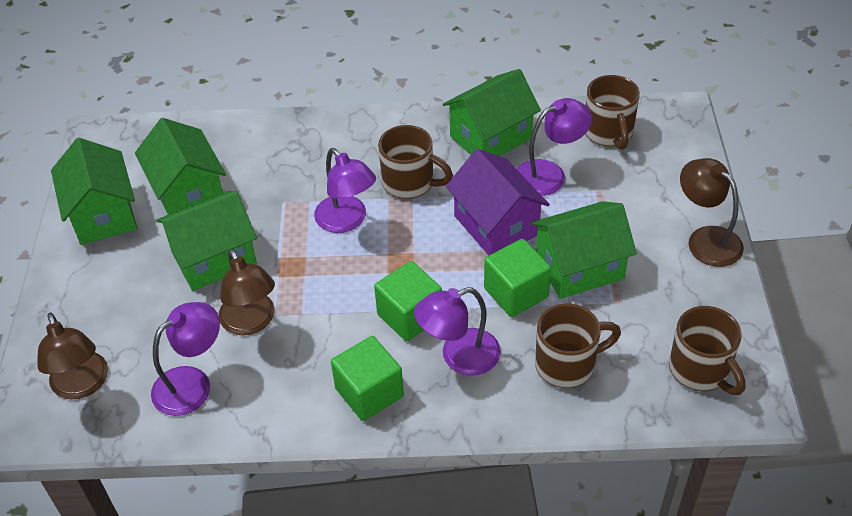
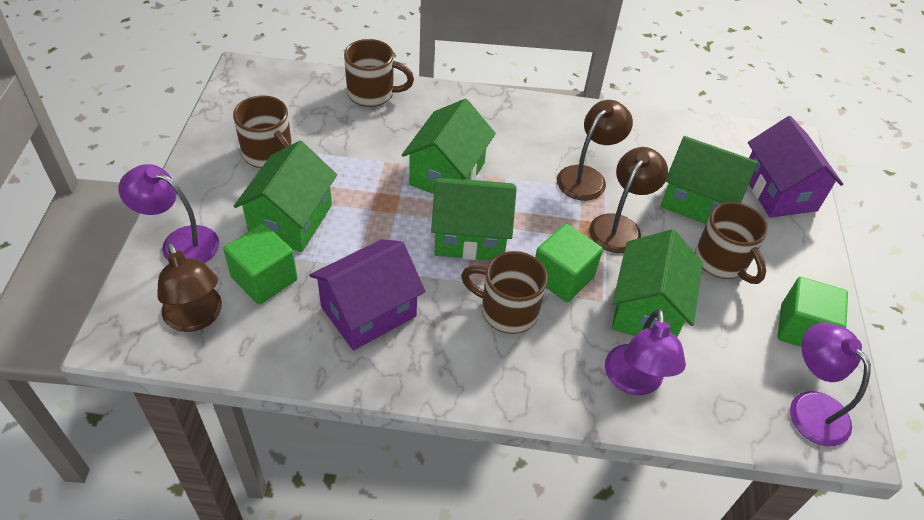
purple house: [446,149,550,256] = 1 -> [309,239,426,350] [748,116,843,218] = 2
purple lamp: [151,302,220,416] [314,148,376,233] [414,287,501,376] [517,98,592,196] = 4 -> [118,164,219,263] [605,309,686,395] [790,322,871,446] = 3

